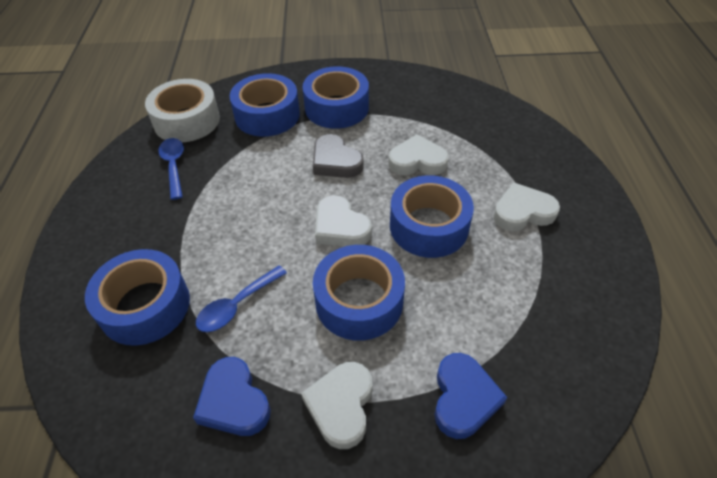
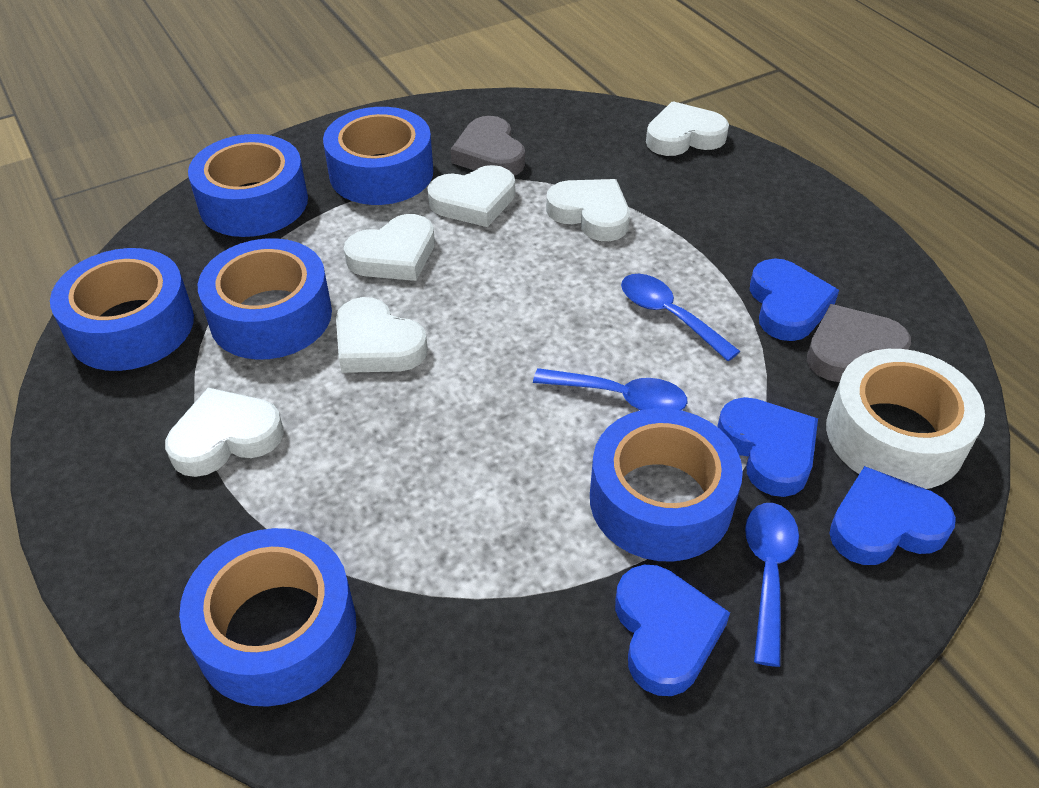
blue heart: [193,357,271,436] [435,353,507,439] = 2 -> [615,565,730,696] [718,397,818,497] [750,258,839,341] [829,466,956,565] = 4
blue spoon: [158,138,184,200] [196,265,287,332] = 2 -> [533,368,687,410] [621,274,740,361] [745,503,799,667] = 3
blue tape: [85,249,190,346] [230,73,300,137] [303,66,369,129] [313,245,405,341] [390,175,474,258] = 5 -> [50,248,194,371] [179,528,356,707] [188,134,308,237] [198,238,332,360] [323,107,433,205] [590,408,743,562] = 6
grey heart: [313,134,364,178] = 1 -> [451,116,525,176] [807,304,911,382] = 2
white heart: [301,362,373,449] [315,195,372,246] [388,134,449,175] [493,182,560,231] = 4 -> [165,388,284,477] [336,297,428,373] [344,214,435,281] [427,165,515,227] [546,179,630,241] [646,101,729,156] = 6

